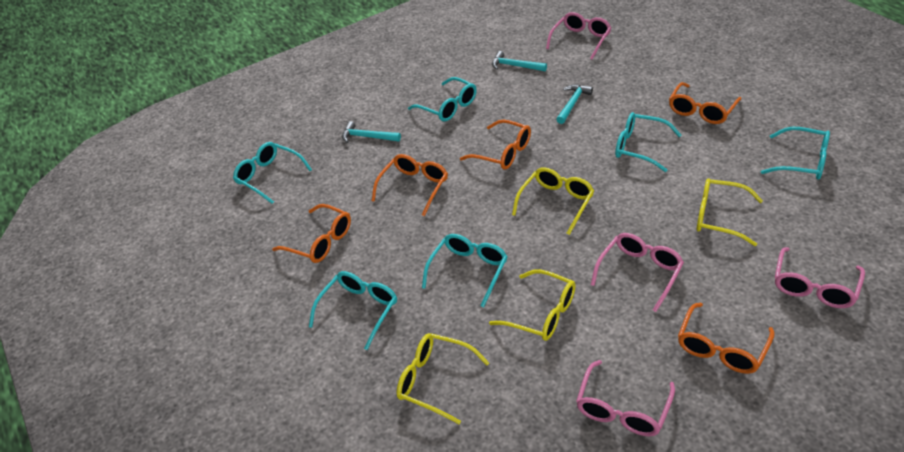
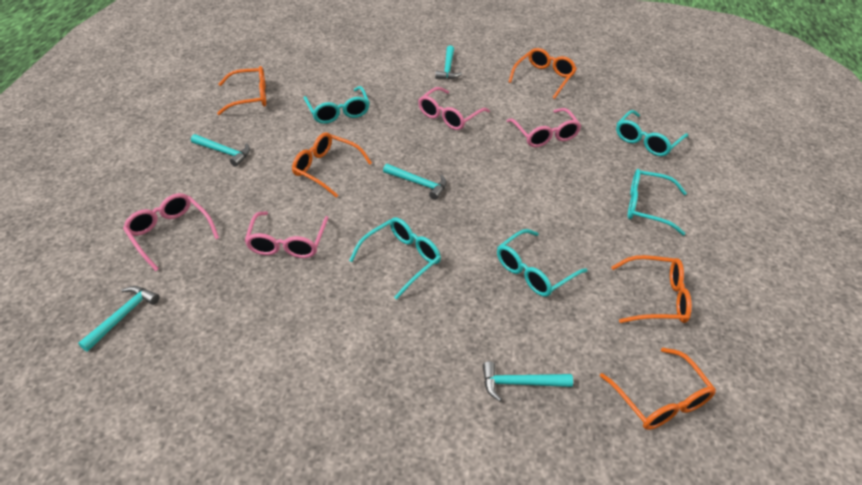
turquoise glasses: [233,142,312,204] [309,271,397,350] [408,77,477,122] [422,234,508,307] [615,112,682,172] [761,127,830,180] = 6 -> [304,86,370,124] [349,217,441,300] [497,229,588,297] [616,110,688,156] [628,169,687,235] = 5
turquoise hammer: [342,121,401,143] [492,51,547,72] [556,85,593,124] = 3 -> [78,286,160,351] [191,134,250,167] [383,164,447,200] [435,45,462,79] [483,361,573,401] = 5
yellow glasses: [396,333,489,424] [489,269,576,341] [512,167,594,235] [696,178,763,246] = 4 -> none = 0

